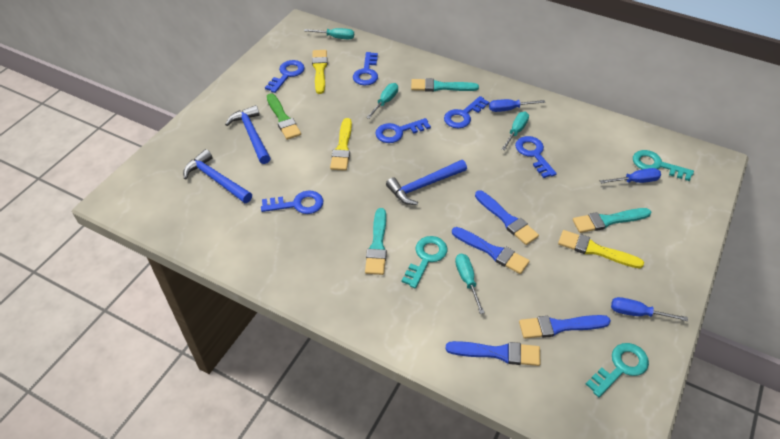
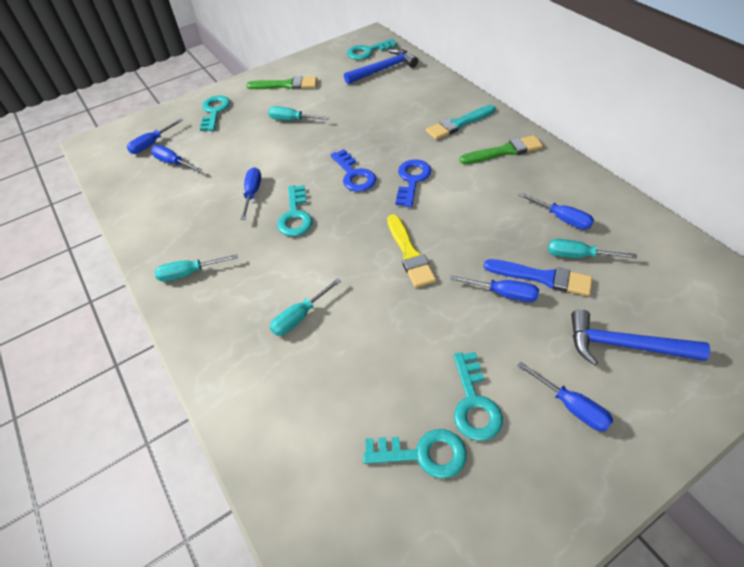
blue brush: [446,341,541,366] [452,227,530,274] [475,191,539,245] [519,315,611,339] = 4 -> [484,259,592,296] = 1
blue hammer: [183,149,252,203] [225,105,271,164] [386,160,467,205] = 3 -> [344,49,418,84] [571,309,710,366] = 2
blue key: [261,191,323,214] [265,60,305,93] [353,52,378,86] [376,118,431,143] [444,96,489,128] [515,136,557,178] = 6 -> [331,149,376,192] [396,159,431,207] = 2
blue screwdriver: [489,99,545,112] [600,168,661,184] [611,297,688,321] = 3 -> [127,119,183,154] [151,145,202,172] [240,167,261,220] [450,275,539,302] [517,362,613,432] [518,192,594,229] = 6
green brush: [267,93,301,140] = 1 -> [246,76,317,89] [460,135,543,164] = 2
turquoise brush: [365,208,387,275] [411,78,479,92] [573,208,651,233] = 3 -> [426,105,495,140] = 1
turquoise key: [402,236,447,288] [586,343,649,397] [633,150,694,181] = 3 -> [200,96,230,131] [277,185,313,236] [347,38,397,60] [363,429,467,479] [454,352,503,441] = 5
yellow brush: [312,50,328,94] [330,118,352,171] [558,230,644,269] = 3 -> [387,214,436,288] = 1

